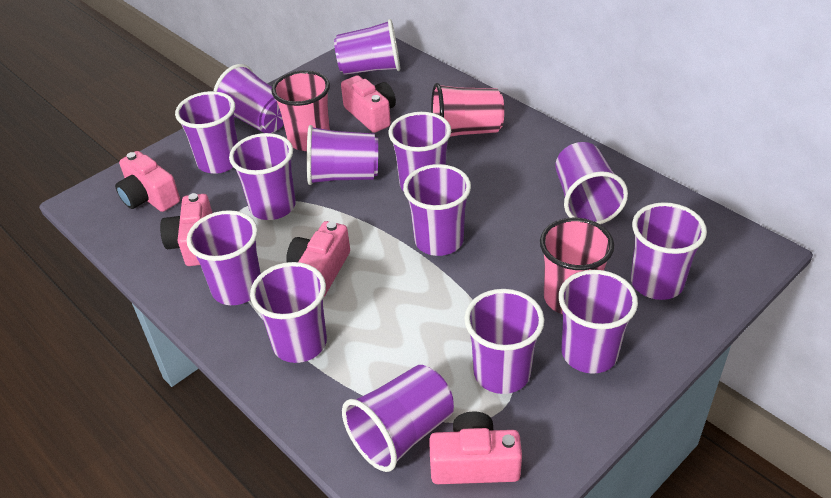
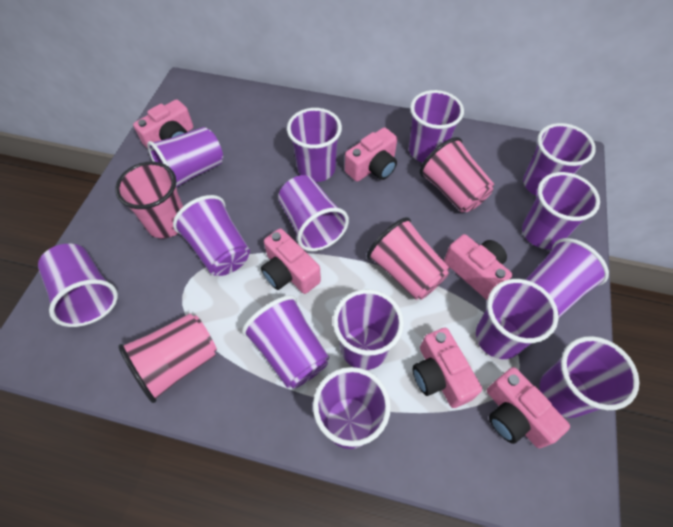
pink camera: [115,151,180,212] [160,193,212,266] [286,221,350,296] [341,75,396,133] [429,411,522,484] = 5 -> [133,99,194,149] [261,228,321,294] [345,127,397,182] [412,328,482,408] [444,234,512,300] [487,367,570,448] = 6
pink cup: [271,70,330,151] [431,83,504,137] [540,218,614,314] = 3 -> [115,162,183,238] [118,314,217,403] [367,217,449,300] [420,137,494,212] = 4

